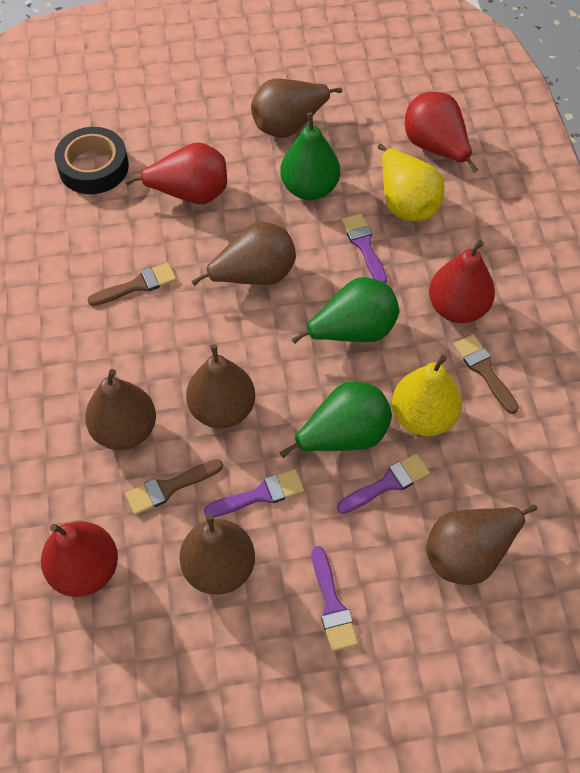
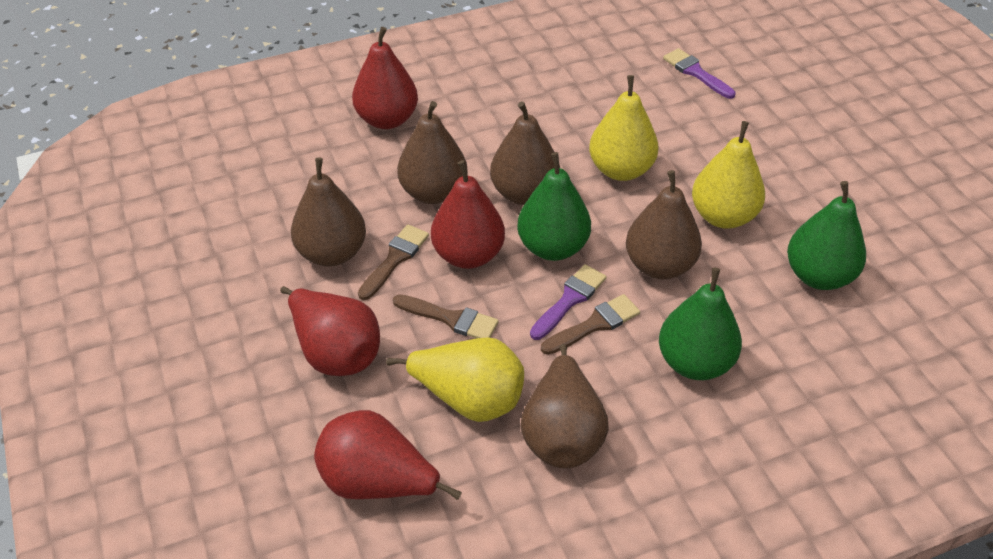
black tape: [55,127,129,194] = 1 -> none = 0
brown pear: [85,369,156,450] [179,514,255,595] [186,344,255,429] [191,222,296,286] [251,79,342,138] [426,504,537,585] = 6 -> [291,158,366,267] [397,101,468,204] [490,102,560,205] [521,344,609,468] [626,170,702,279] = 5
purple brush: [204,469,304,517] [312,546,358,651] [337,453,430,514] [341,213,387,283] = 4 -> [530,264,606,340] [663,48,736,99] = 2
yellow pear: [378,144,445,222] [392,355,462,436] = 2 -> [386,337,524,422] [589,75,659,181] [692,121,765,229] = 3

